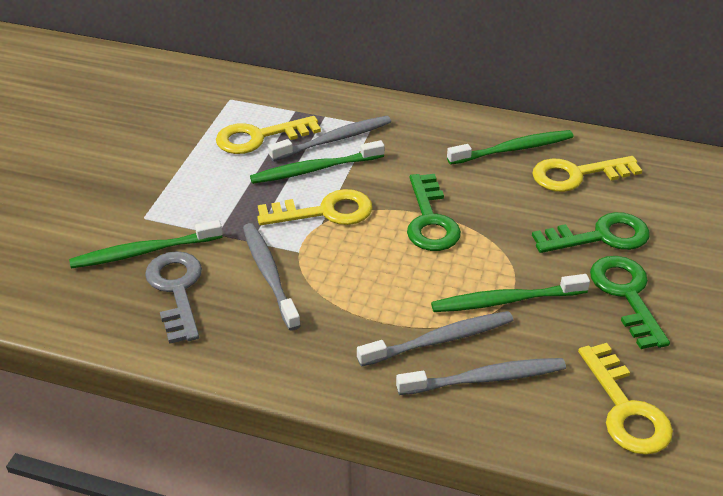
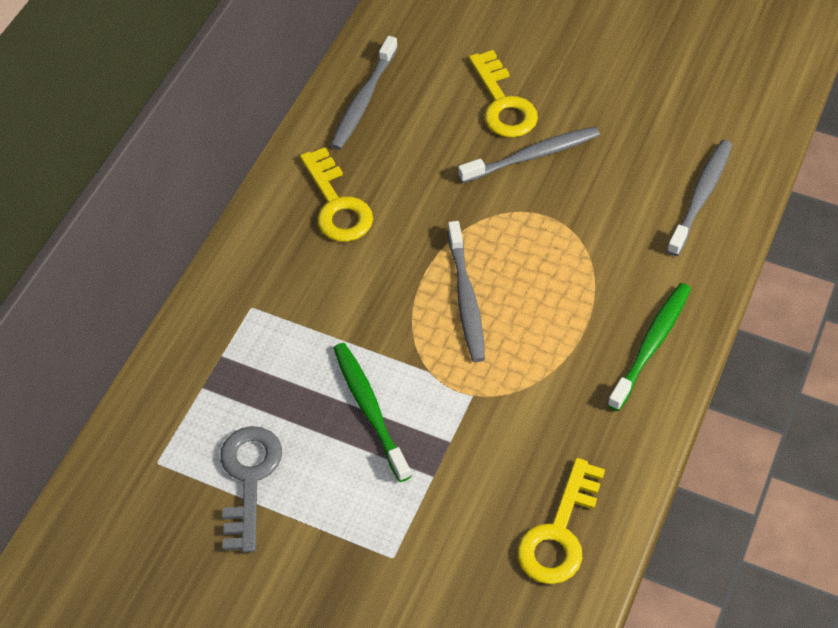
green key: [407,174,461,251] [532,212,650,253] [590,256,670,349] = 3 -> none = 0
green toothbrush: [69,220,223,268] [250,140,385,184] [431,274,590,312] [447,130,573,165] = 4 -> [333,343,411,482] [607,283,691,411] = 2
yellow key: [216,116,321,154] [257,189,373,225] [532,156,642,192] [578,343,673,455] = 4 -> [300,147,373,242] [469,50,538,138] [517,458,605,584] = 3

